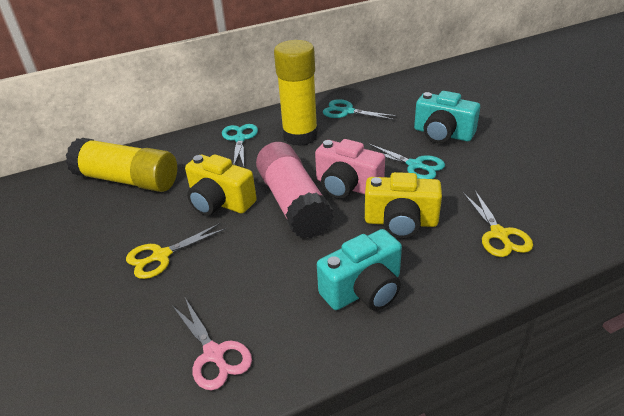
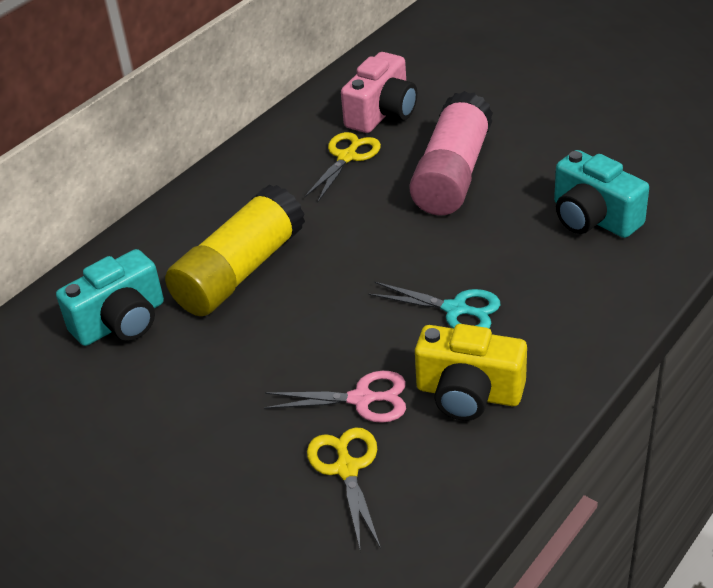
turquoise scissors: [222,124,258,166] [323,99,397,120] [368,143,445,179] = 3 -> [368,282,500,328] = 1
yellow camera: [185,154,257,216] [365,172,442,239] = 2 -> [415,324,527,421] = 1
yellow glue stick: [66,138,177,192] [274,40,318,146] = 2 -> [165,185,305,316] = 1

